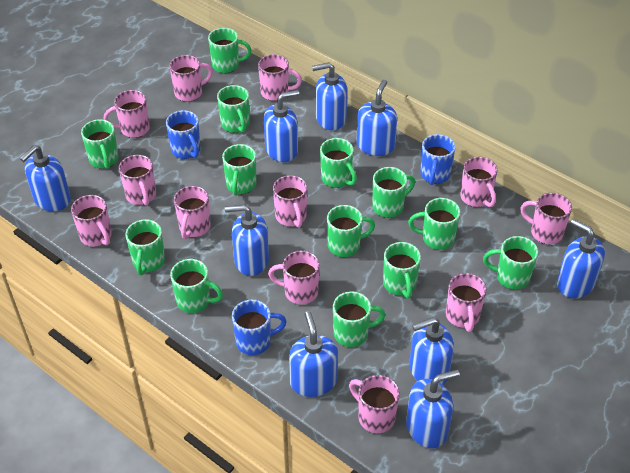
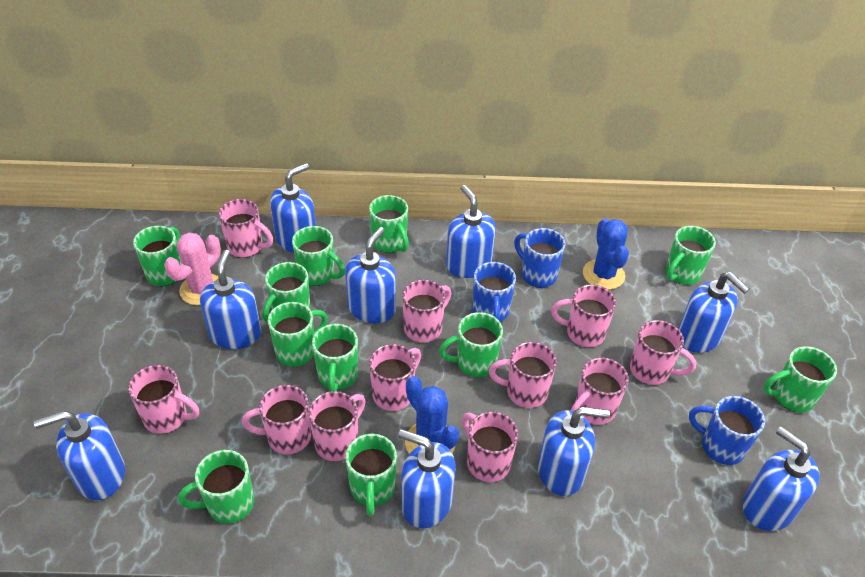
blue cactus: none = 0 -> [405,376,459,454] [583,218,629,290] = 2
green mug: [81,119,119,169] [125,220,165,275] [170,259,223,313] [208,28,252,73] [217,85,249,133] [222,144,256,196] [320,138,357,188] [327,205,375,257] [333,291,385,347] [372,167,415,218] [383,242,421,299] [408,198,460,250] [483,236,538,290] = 13 -> [133,226,181,286] [178,450,254,524] [262,262,311,323] [268,302,328,367] [292,226,345,286] [312,324,358,391] [345,434,397,516] [369,195,409,253] [439,312,503,377] [666,226,716,285] [763,346,837,412] = 11
pink cactus: none = 0 -> [164,233,221,305] = 1
pink mug: [71,195,112,247] [104,90,150,138] [119,155,156,206] [169,55,213,102] [174,186,211,239] [258,54,302,101] [268,251,320,304] [273,175,307,228] [349,375,400,433] [446,273,487,332] [460,157,498,207] [521,193,572,244] = 12 -> [128,365,199,434] [218,199,273,258] [242,385,311,454] [308,391,366,461] [369,344,421,411] [402,280,451,343] [462,411,518,482] [489,342,557,408] [551,284,616,347] [571,357,629,425] [630,320,696,385] = 11

